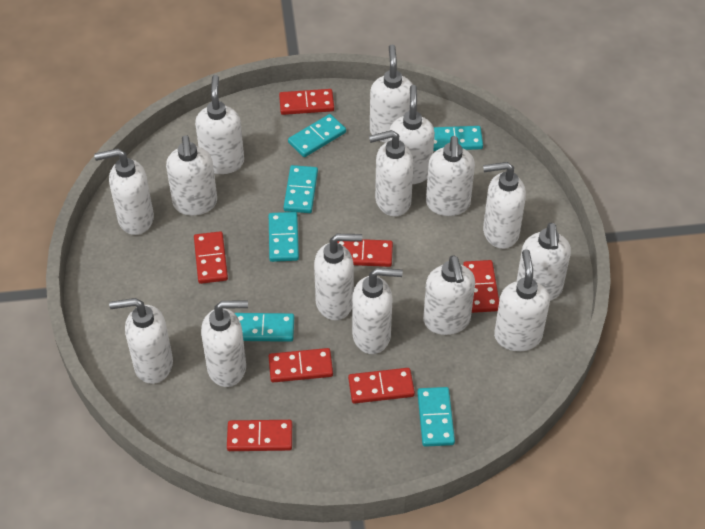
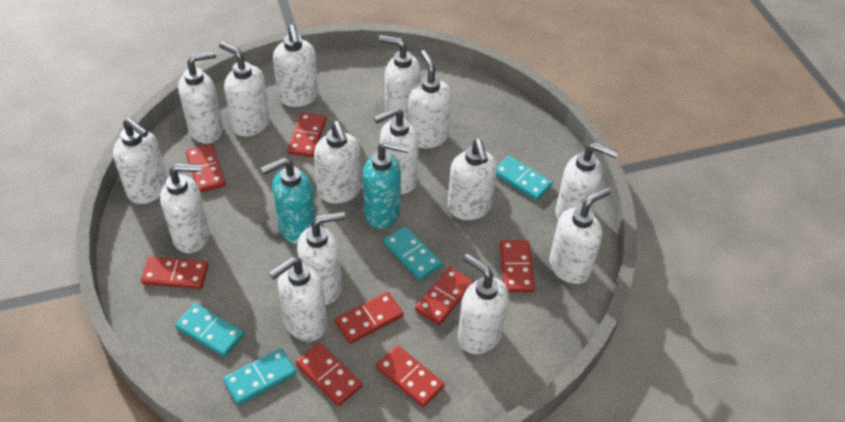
red domino: [194,231,228,284] [227,420,292,451] [269,348,333,383] [279,89,334,115] [337,239,393,267] [348,368,415,404] [463,260,499,313] = 7 -> [141,257,209,289] [186,144,226,193] [287,112,326,157] [296,343,362,406] [335,292,403,344] [376,345,445,407] [415,267,473,325] [500,240,535,292] = 8
turquoise domino: [234,313,294,342] [269,212,299,262] [284,165,318,213] [288,114,346,157] [417,387,455,447] [433,126,483,151] = 6 -> [175,303,244,357] [223,348,296,405] [383,226,442,280] [496,156,553,201] = 4
turquoise soap dispenser: none = 0 -> [261,158,315,244] [363,141,410,229] = 2

